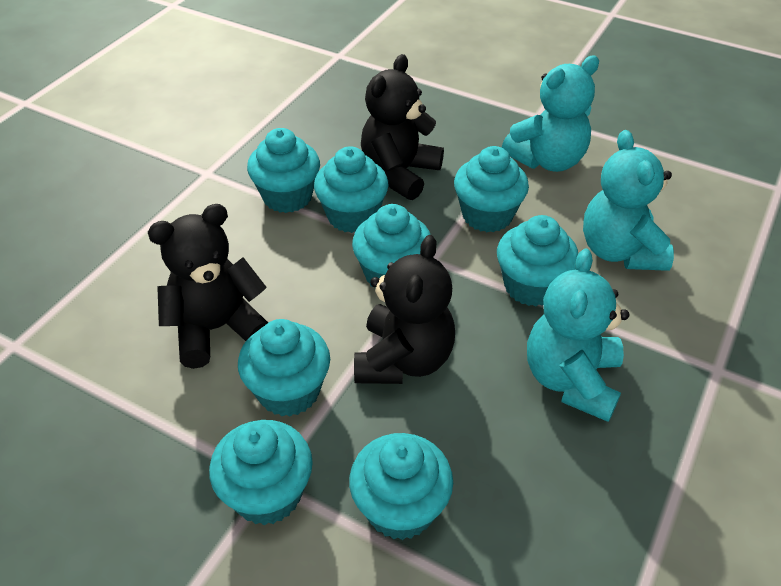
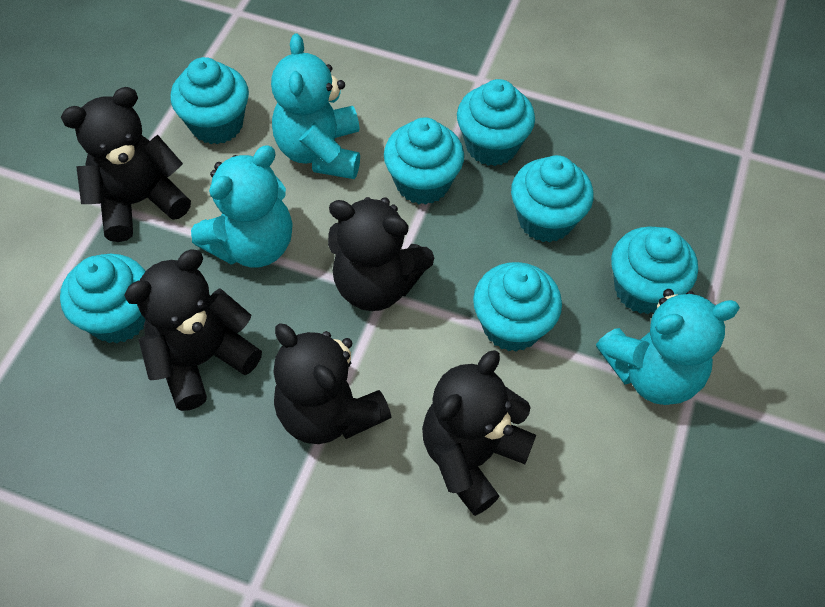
black teddy bear: [148,204,268,369] [354,235,455,384] [361,54,444,200] = 3 -> [61,87,191,242] [124,250,262,411] [273,323,391,444] [328,197,434,311] [422,350,536,516] = 5
turquoise cupcake: [209,420,313,525] [238,319,330,416] [247,128,320,213] [314,146,389,233] [349,433,453,540] [352,204,430,287] [454,146,529,232] [497,215,578,306] = 8 -> [60,254,146,343] [170,57,249,145] [384,117,464,205] [457,79,535,166] [473,262,562,352] [511,155,594,242] [611,226,698,314] = 7

